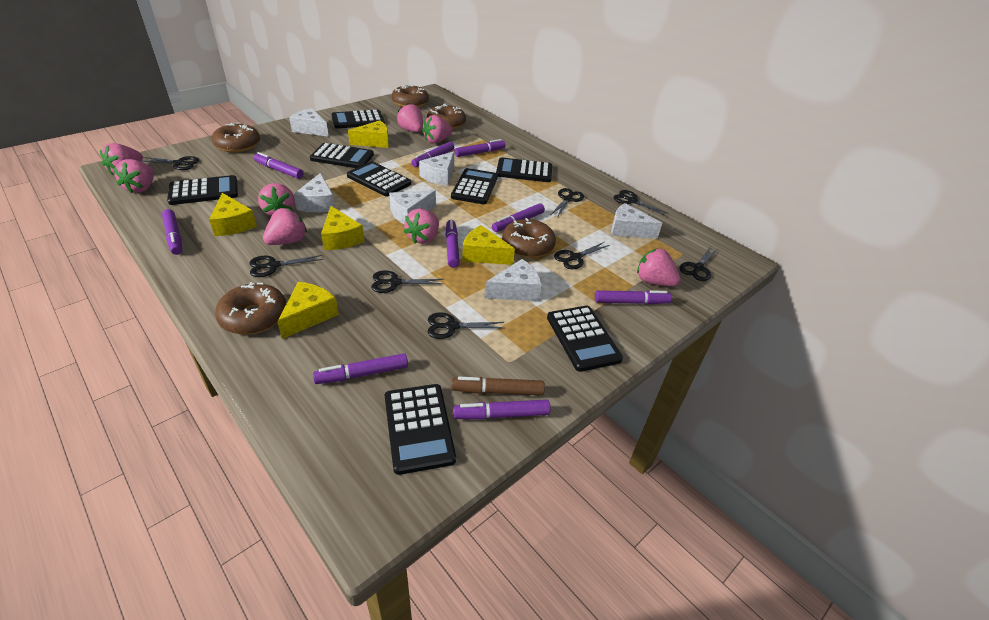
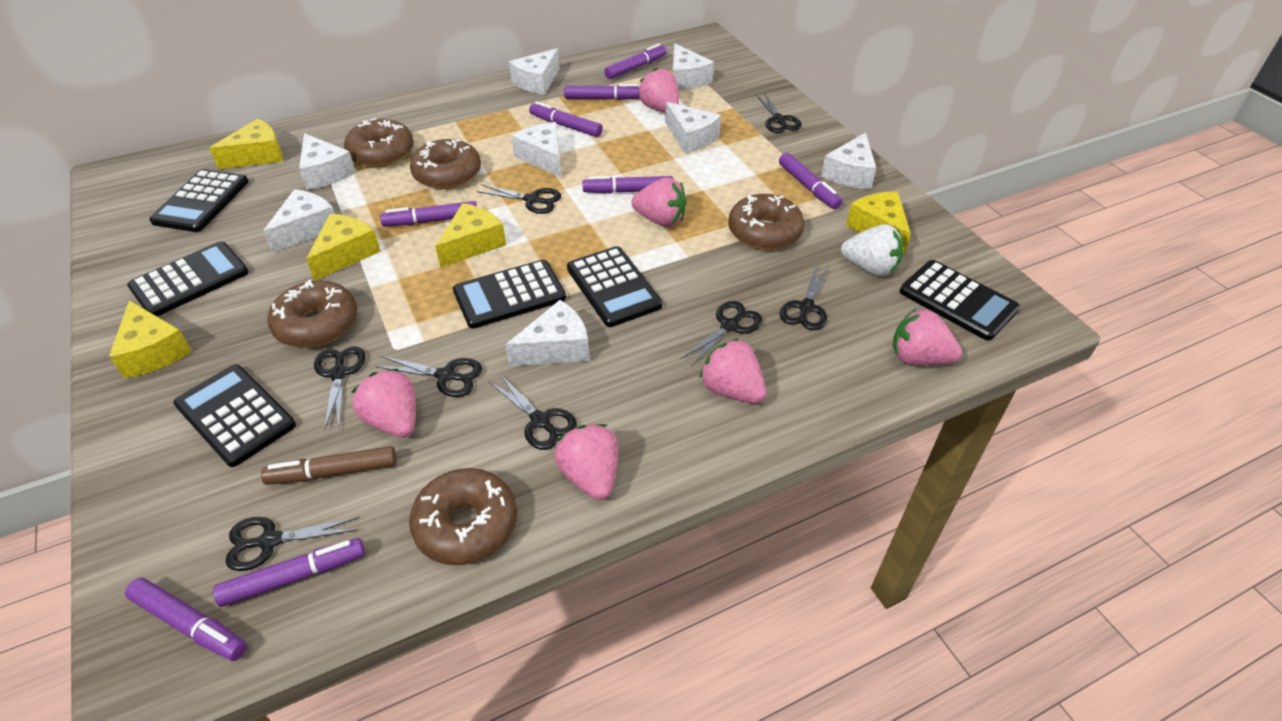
black calculator: [167,175,238,205] [310,143,374,168] [331,110,385,129] [347,161,411,197] [385,384,456,475] [451,168,498,204] [496,157,552,182] [547,306,623,372] = 8 -> [127,241,249,316] [149,169,249,232] [173,365,296,467] [453,260,566,329] [567,246,662,327] [900,260,1020,341] = 6
pink strawberry: [100,143,143,175] [113,159,154,193] [258,183,295,216] [263,208,307,245] [397,104,423,132] [404,209,439,244] [422,115,453,143] [637,248,681,286] = 8 -> [352,368,416,438] [554,424,618,500] [631,178,687,227] [638,68,679,113] [700,338,766,404] [893,309,962,366] = 6
purple marker: [162,209,182,255] [254,152,303,179] [313,353,408,384] [411,142,454,167] [446,219,460,268] [453,400,551,420] [455,139,506,157] [492,203,545,232] [595,290,672,304] = 9 -> [125,578,247,661] [213,538,365,607] [380,201,477,227] [529,101,603,137] [564,84,640,100] [582,176,673,193] [604,43,666,79] [779,153,842,209] = 8
white cheese: [289,108,329,137] [294,173,335,212] [389,190,436,224] [419,151,454,186] [485,259,542,301] [611,203,662,238] = 6 -> [263,189,335,253] [299,133,356,190] [505,300,590,366] [509,48,560,95] [512,122,561,177] [665,102,721,153] [673,44,714,90] [821,132,876,189] = 8
white strawberry: none = 0 -> [841,224,903,276] = 1

